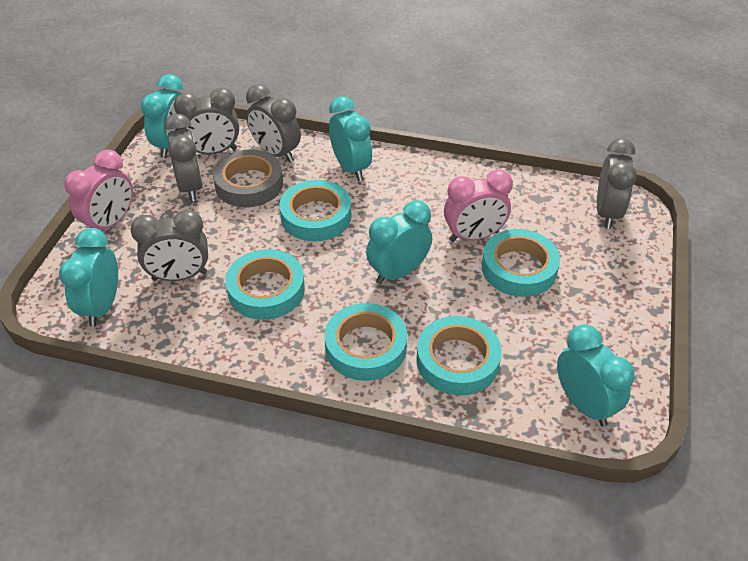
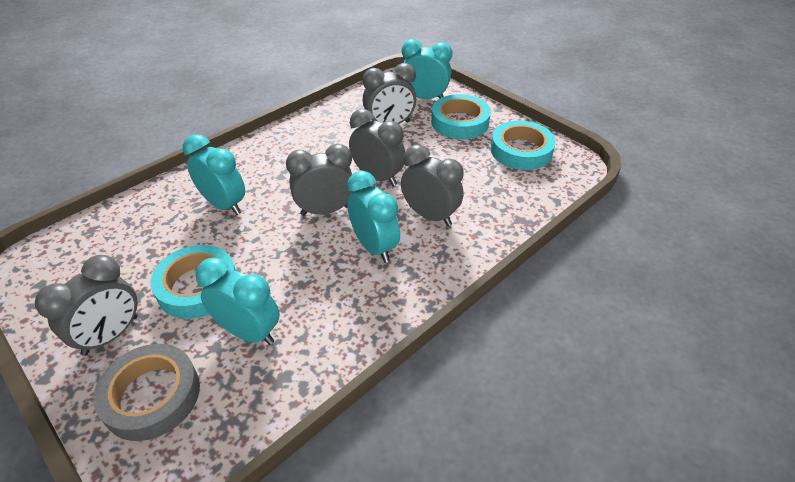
pink clock: [64,150,133,230] [444,169,513,242] = 2 -> none = 0
turquoise clock: [59,228,118,327] [141,74,183,158] [329,96,372,181] [366,200,432,284] [557,324,635,427] = 5 -> [183,134,245,215] [196,257,280,345] [347,171,400,263] [402,39,452,99] = 4
turquoise tape: [225,249,305,320] [279,180,351,241] [324,303,407,381] [416,316,502,396] [482,229,560,297] = 5 -> [151,245,236,319] [431,94,491,139] [491,121,556,170] = 3

